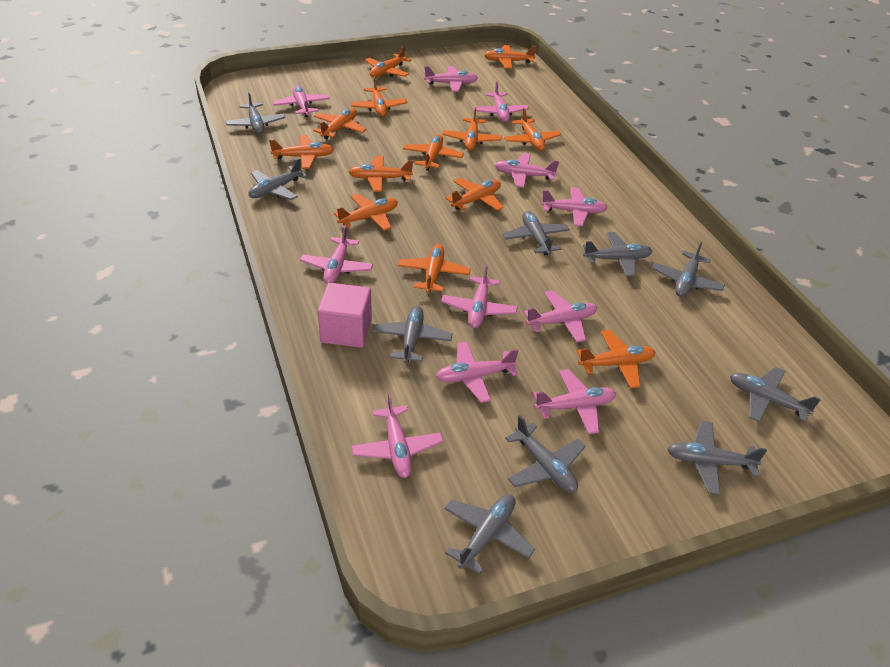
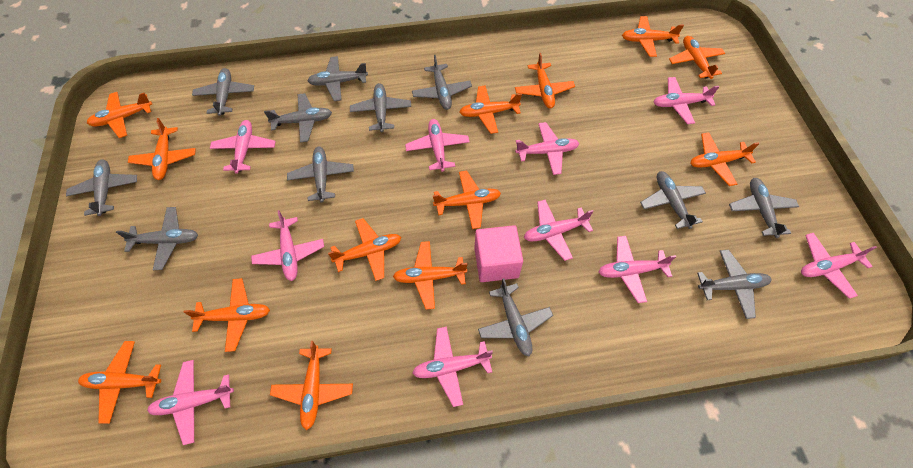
grey plane: [225,92,286,134] [248,158,308,200] [372,306,452,364] [444,494,535,575] [503,211,570,255] [505,415,586,493] [583,232,652,277] [652,242,725,297] [667,421,767,495] [730,367,821,423] = 10 -> [66,159,137,216] [116,207,198,270] [192,68,254,116] [264,93,332,142] [287,147,354,203] [307,56,368,101] [350,83,411,133] [412,55,472,110] [478,278,553,356] [640,171,706,229] [697,250,771,319] [729,178,799,238] = 12
pink plane: [273,85,330,117] [300,225,373,284] [351,393,443,478] [424,66,478,92] [436,342,519,403] [441,265,518,328] [473,81,529,122] [495,153,559,188] [523,290,597,343] [533,369,616,434] [541,187,608,226] = 11 -> [147,360,234,445] [210,120,276,174] [251,210,324,281] [405,119,469,172] [413,327,493,407] [515,122,579,175] [524,199,593,261] [599,236,676,303] [654,77,719,124] [801,233,877,299] = 10

